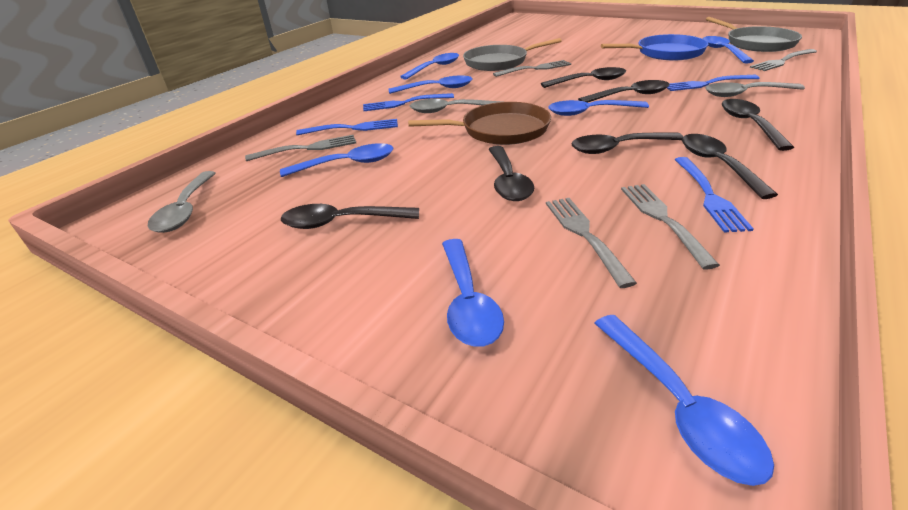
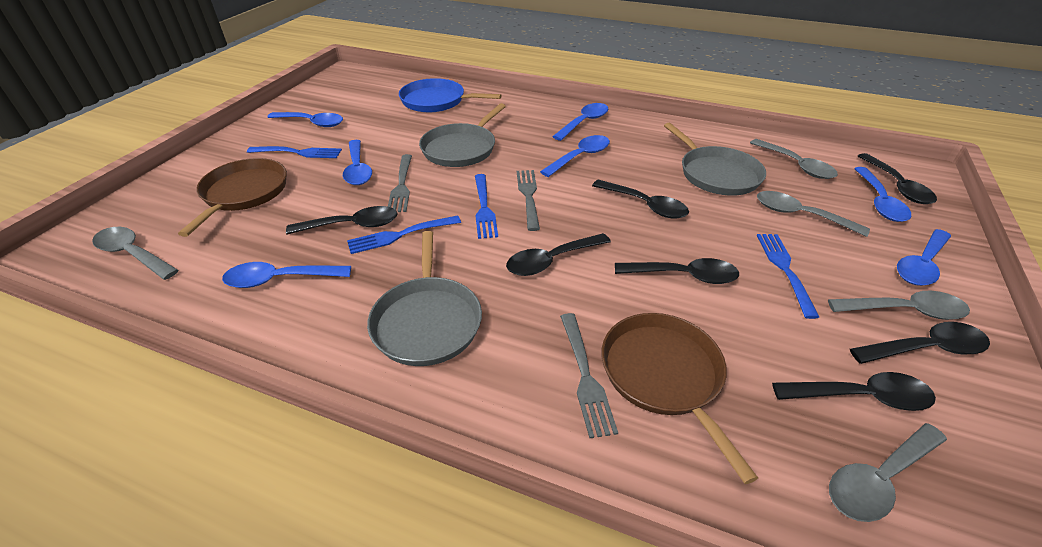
brown pan: [408,102,551,145] = 1 -> [178,158,287,237] [602,313,758,484] = 2
grey fork: [245,135,356,161] [493,60,571,77] [546,198,637,288] [621,184,720,270] [750,49,817,71] = 5 -> [388,154,412,212] [517,170,540,231] [560,313,618,438] = 3
grey pan: [463,38,562,71] [706,17,802,52] = 2 -> [367,231,482,366] [419,103,506,167] [664,123,766,196] = 3
grey spoon: [148,171,215,233] [410,99,502,113] [705,82,805,97] = 3 -> [92,227,178,280] [750,139,838,179] [757,191,870,237] [828,291,970,320] [829,423,947,522] = 5

